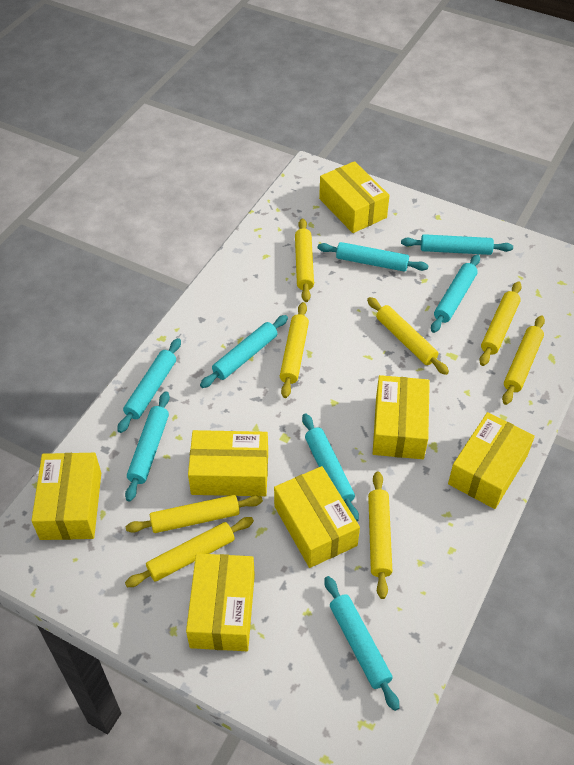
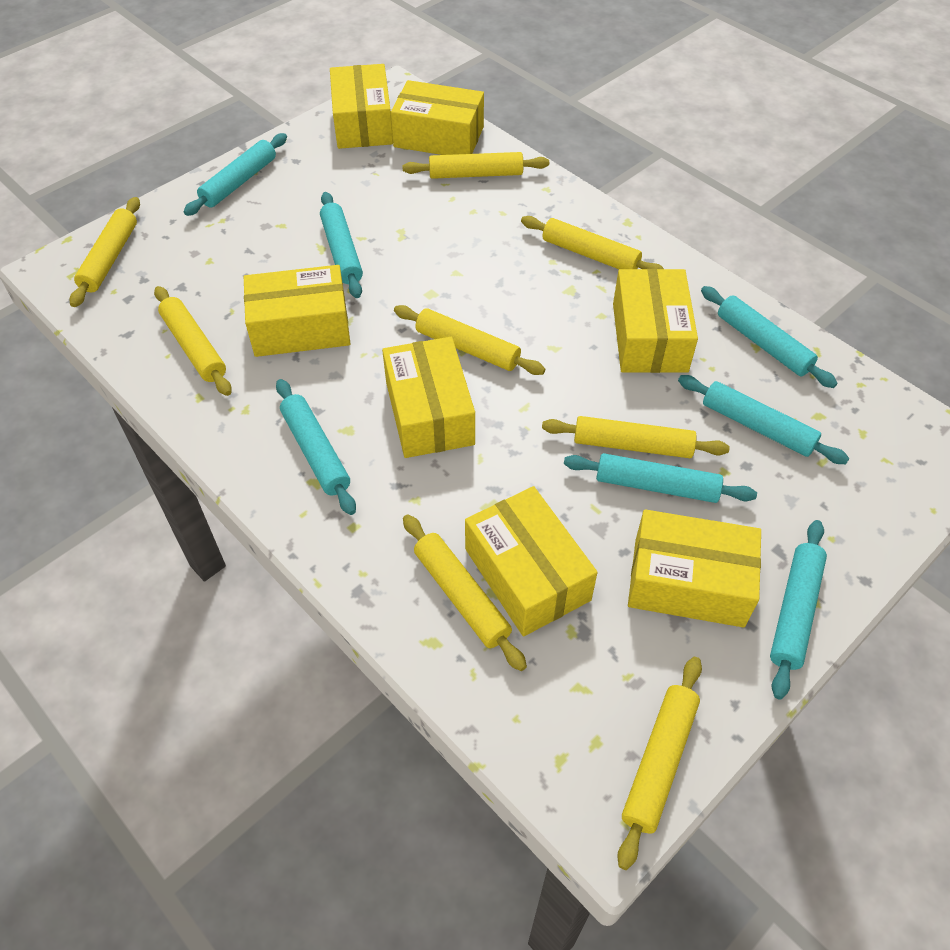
turquoise rolling pin: [117,338,181,433] [125,391,170,502] [200,315,288,388] [302,413,359,521] [318,242,429,272] [324,576,399,711] [401,234,513,255] [431,254,480,333] = 8 -> [184,133,287,216] [276,379,356,515] [320,192,363,298] [564,453,757,503] [678,375,849,464] [701,286,838,388] [770,520,827,700] = 7

